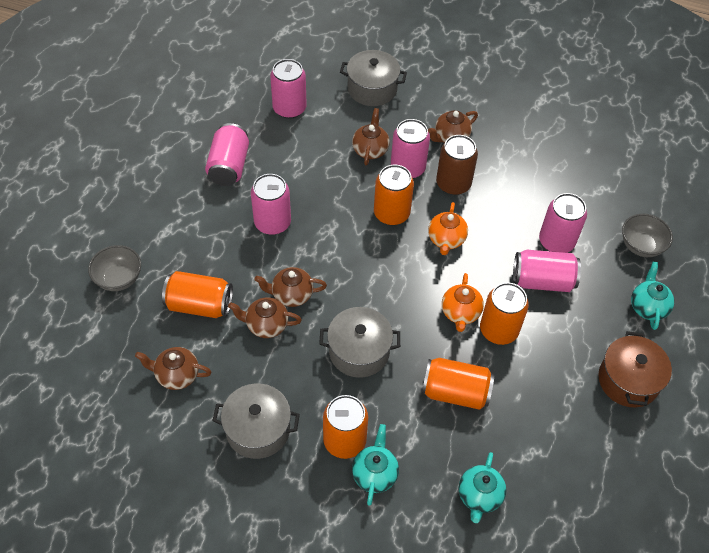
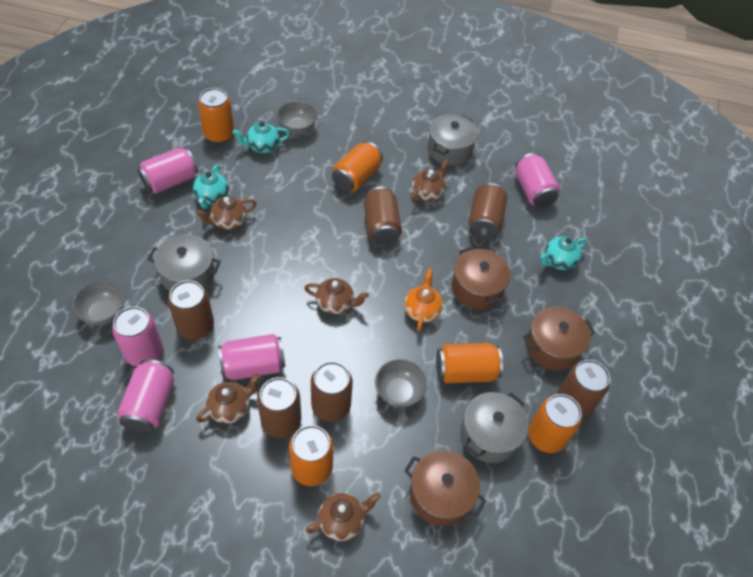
brown can: [436,135,478,195] = 1 -> [168,280,214,340] [257,377,301,438] [311,361,353,422] [364,187,402,245] [469,183,507,240] [557,360,610,418] = 6
brown pot: [598,331,672,407] = 1 -> [404,450,487,526] [452,247,511,309] [523,307,595,371] = 3
grey bowl: [88,245,141,291] [622,214,673,257] = 2 -> [72,281,125,326] [276,101,317,134] [375,359,427,408] = 3
orange teapot: [428,202,468,255] [442,273,484,332] = 2 -> [404,269,443,331] = 1
pink can: [205,123,249,186] [251,174,291,235] [270,59,307,119] [391,119,430,179] [513,250,581,292] [539,193,587,253] = 6 -> [112,306,163,366] [117,359,174,433] [137,148,198,193] [218,334,285,380] [515,153,560,208] = 5

